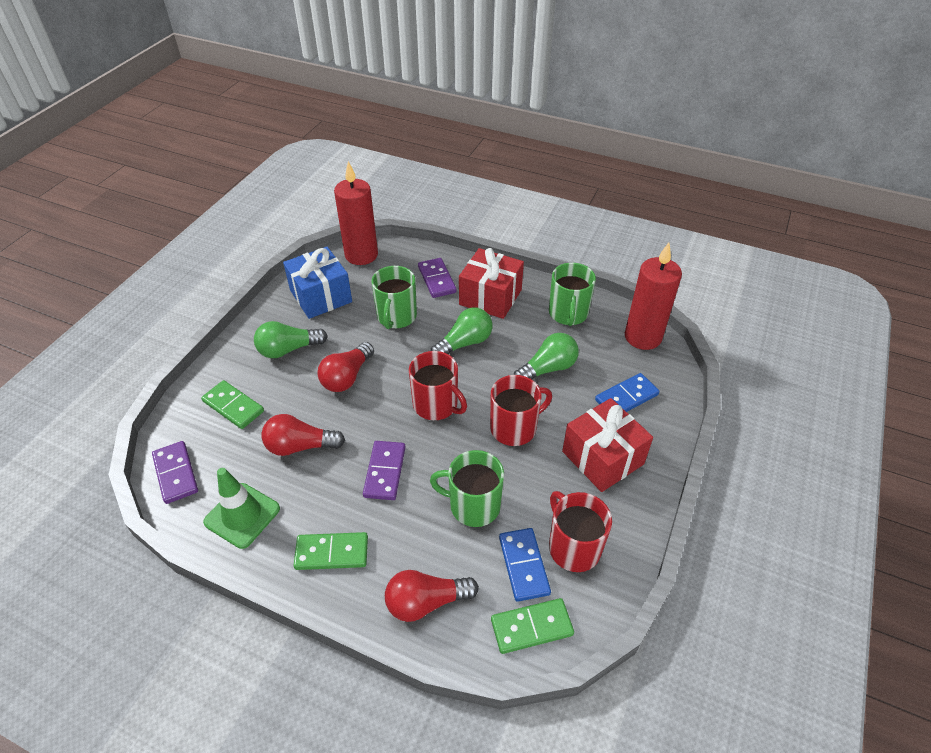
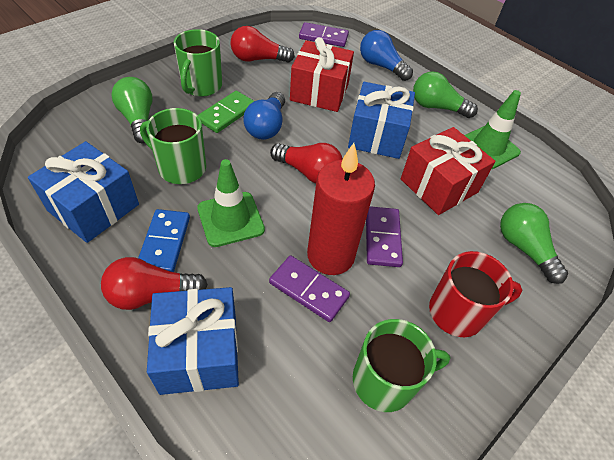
blue domino: [499,528,551,602] [595,373,659,412] = 2 -> [138,209,190,272] = 1
blue gift: [283,247,352,319] = 1 -> [28,141,139,243] [147,287,239,395] [348,82,415,159] = 3
blue light bulb: none = 0 -> [243,92,285,140] [360,30,413,81] = 2
green domino: [201,380,264,429] [293,532,368,570] [491,598,574,654] = 3 -> [198,91,254,133] = 1
green traffic cone: [203,468,280,549] = 1 -> [197,159,265,247] [464,90,521,169] = 2
red candle: [334,161,378,265] [625,243,682,350] = 2 -> [307,143,375,275] = 1
red mug: [409,351,467,420] [490,375,552,446] [549,491,612,572] = 3 -> [429,251,522,337] = 1

